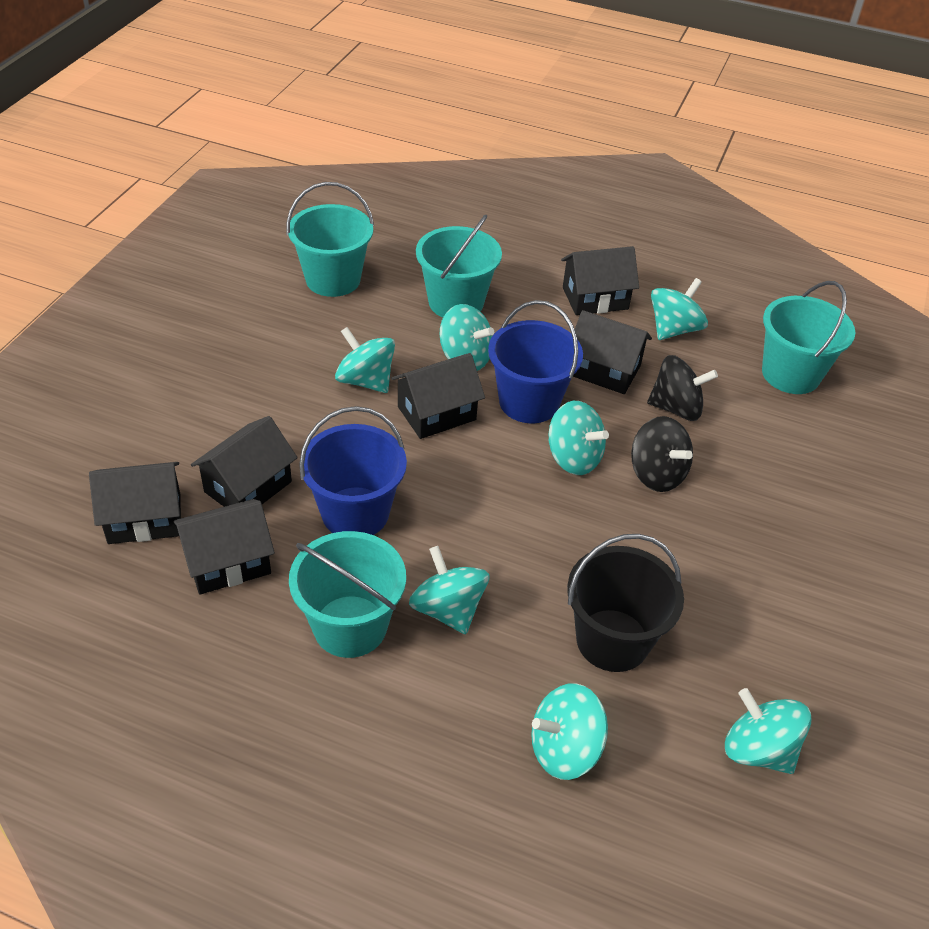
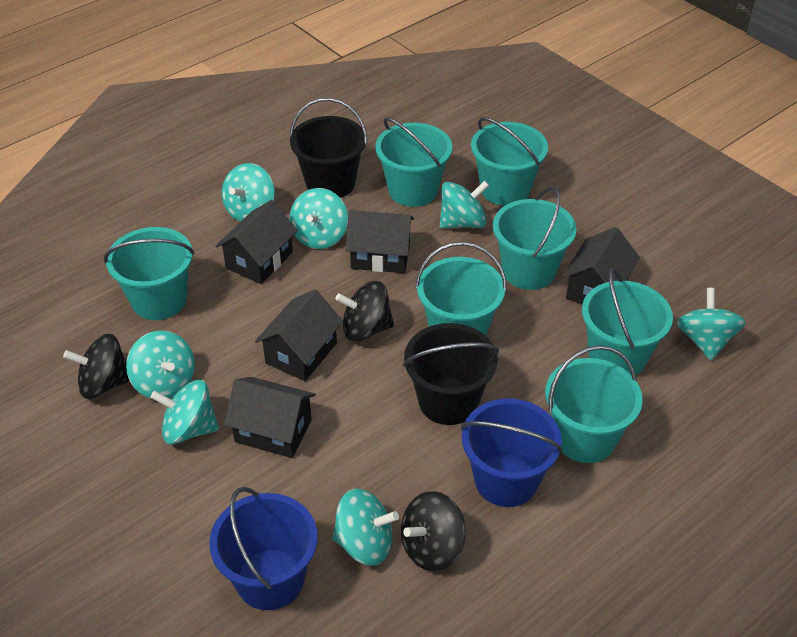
black bucket: [567,534,684,672] = 1 -> [289,98,367,198] [403,323,499,425] = 2
black house: [89,462,181,544] [174,499,275,594] [191,416,298,507] [391,353,485,439] [561,246,639,315] [573,310,652,394] = 6 -> [216,200,298,284] [224,377,316,458] [255,289,343,381] [346,210,414,273] [562,227,640,304] = 5
black spinning top: [631,416,693,492] [647,355,718,421] = 2 -> [63,334,129,399] [336,281,394,342] [401,491,466,571] = 3
turquoise bucket: [286,182,374,297] [289,531,406,658] [416,215,502,317] [762,281,855,394] = 4 -> [104,227,194,320] [375,117,452,207] [415,242,507,336] [471,117,548,206] [493,186,576,290] [545,345,643,463] [582,268,673,375] = 7

